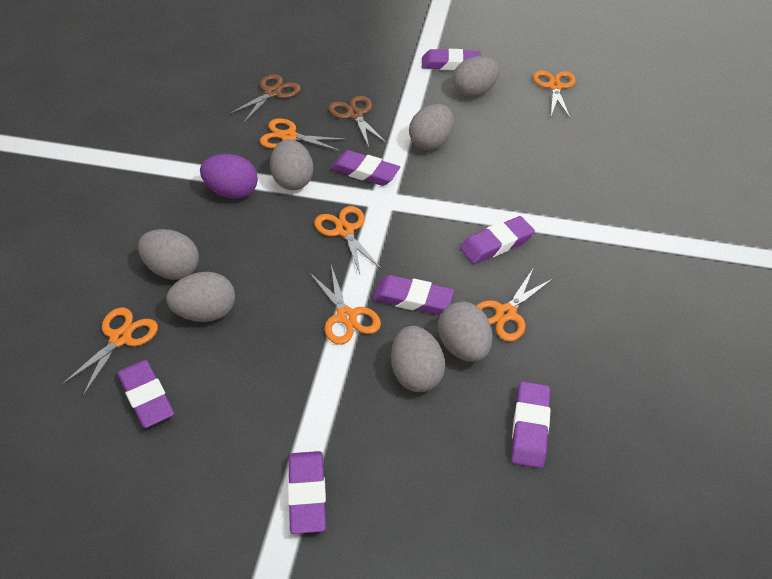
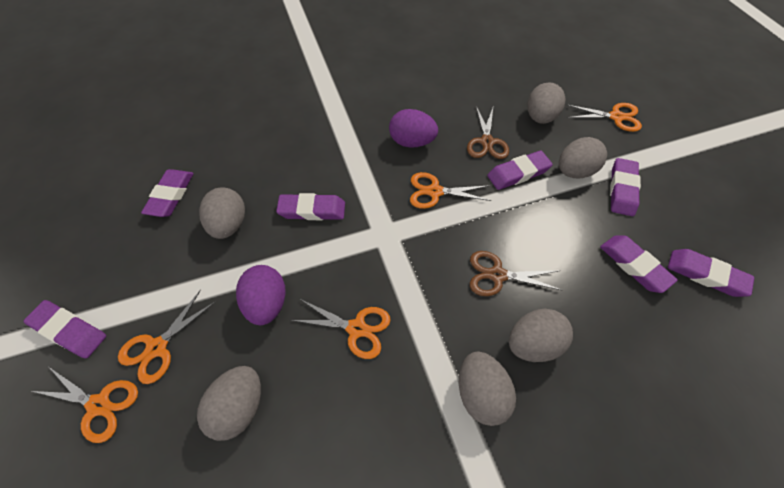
grey egg: [138,229,199,280] [166,272,235,322] [270,139,313,190] [391,326,445,392] [409,104,454,150] [438,302,493,362] [453,56,500,97] = 7 -> [197,366,261,441] [199,188,245,239] [459,351,516,426] [509,309,573,362] [528,82,566,124] [559,137,607,178] = 6
orange scissors: [61,308,158,396] [260,118,347,151] [309,265,381,345] [314,206,382,274] [476,269,554,342] [533,70,576,118] = 6 -> [32,366,138,443] [118,290,216,384] [290,299,391,359] [410,172,492,209] [567,103,642,132] = 5
purple egg: [200,154,258,199] = 1 -> [236,265,286,325] [389,109,438,148] = 2

